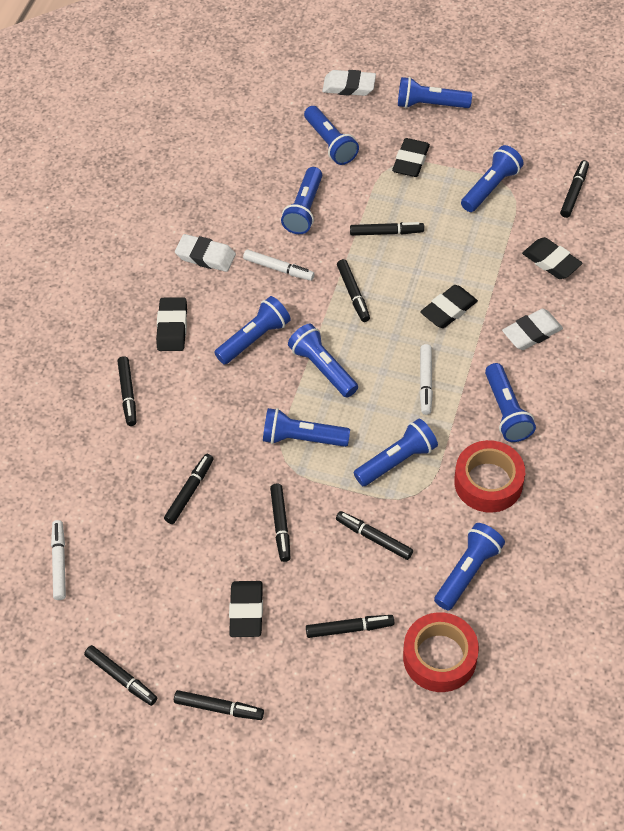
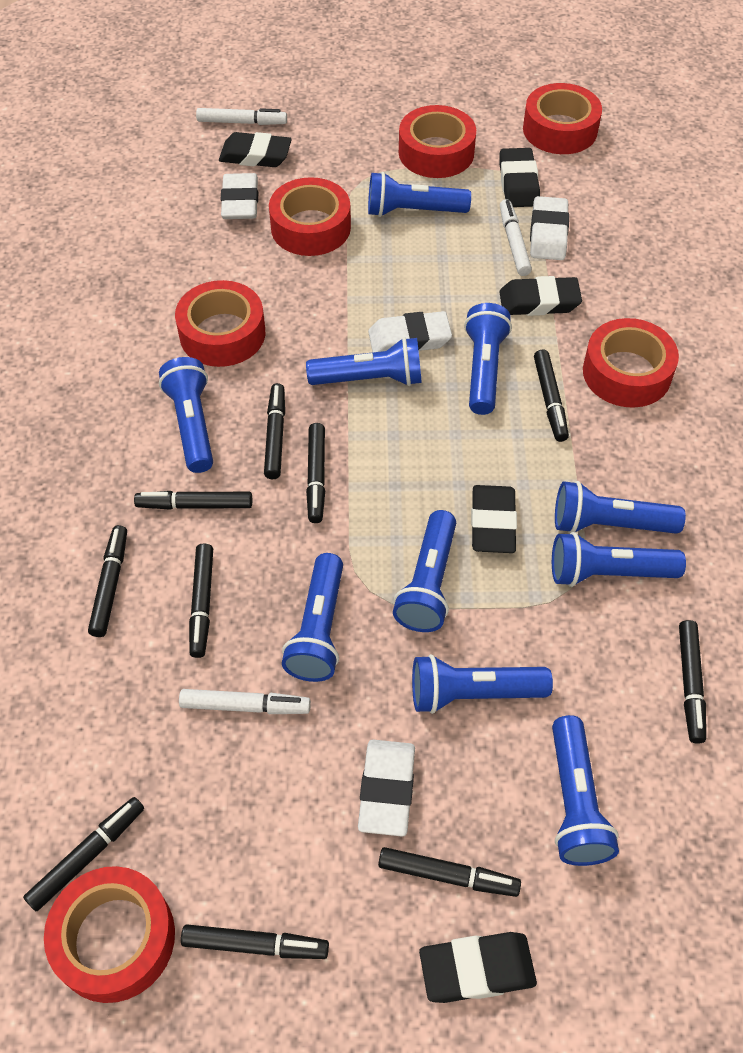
red tape: [403,612,479,692] [454,440,525,513] = 2 -> [44,866,175,1003] [175,280,265,367] [269,177,351,256] [399,105,476,178] [523,83,602,154] [583,318,679,408] = 6
white eraser: [175,234,236,272] [322,70,376,96] [502,309,563,350] = 3 -> [221,173,258,219] [358,740,415,836] [368,311,452,352] [530,196,569,260] = 4

